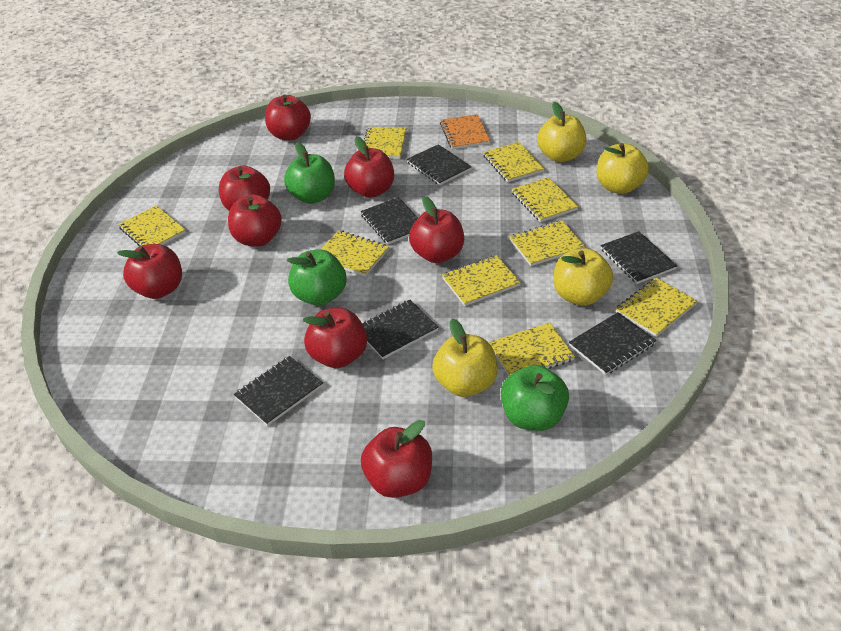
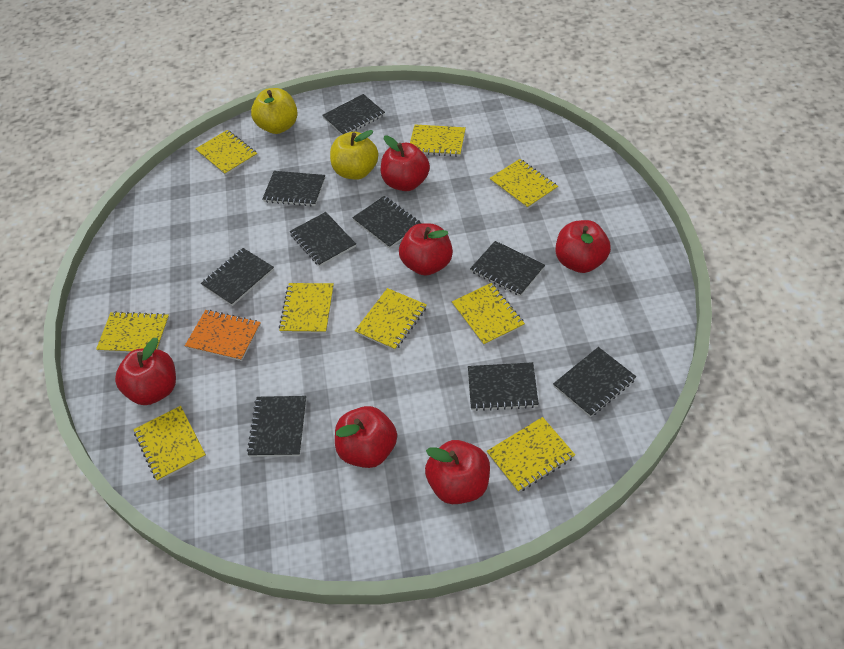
black notebook: [234,356,323,426] [361,197,418,245] [362,300,438,359] [407,144,472,185] [569,312,656,375] [601,231,677,284] = 6 -> [201,248,274,306] [247,396,306,457] [262,171,325,206] [290,212,356,266] [322,94,385,135] [352,196,422,249] [468,362,539,411] [470,241,545,296] [553,347,636,417] = 9
green apple: [284,142,335,204] [287,249,347,306] [501,365,569,431] = 3 -> none = 0
red apple: [117,244,182,299] [219,165,270,211] [228,194,282,247] [265,95,311,140] [303,308,367,368] [344,136,394,198] [361,420,432,498] [409,196,464,263] = 8 -> [115,338,176,405] [335,406,397,468] [381,135,430,191] [399,223,453,276] [425,440,490,504] [556,220,611,273] = 6
yellow apple: [432,319,498,397] [537,102,586,162] [554,248,613,306] [597,143,649,194] = 4 -> [251,88,298,134] [330,130,378,180] = 2

